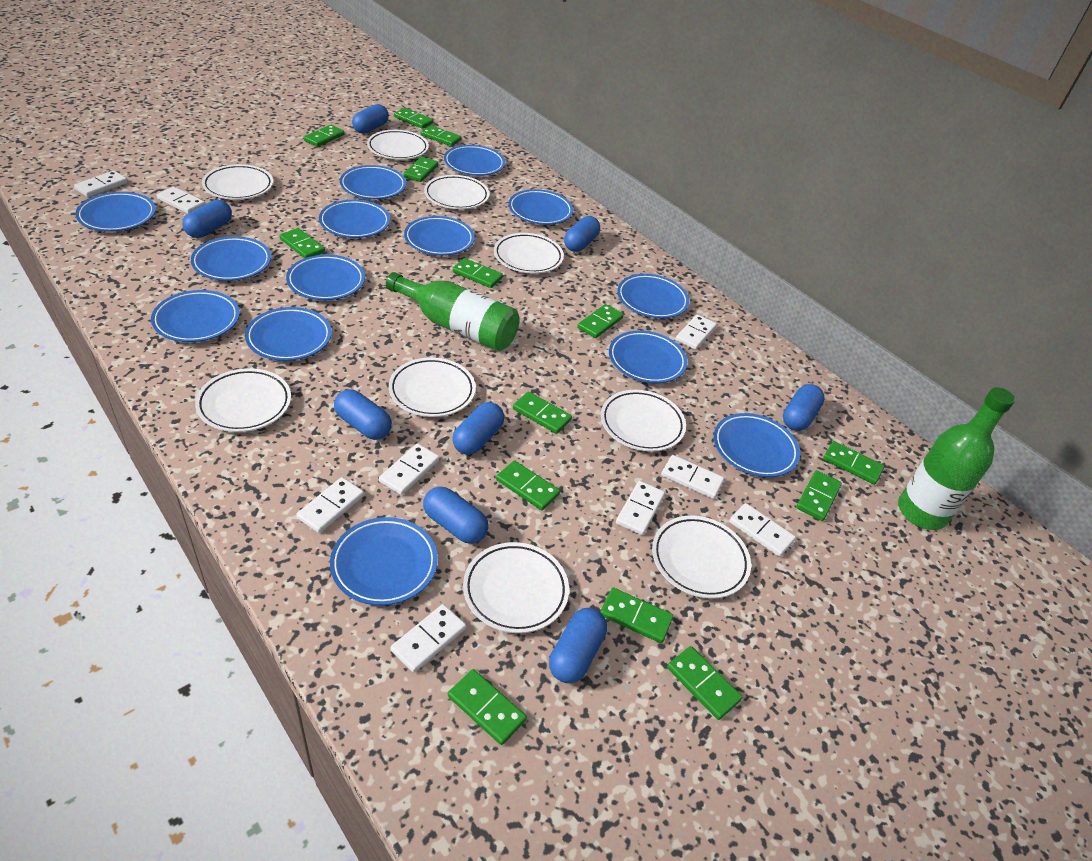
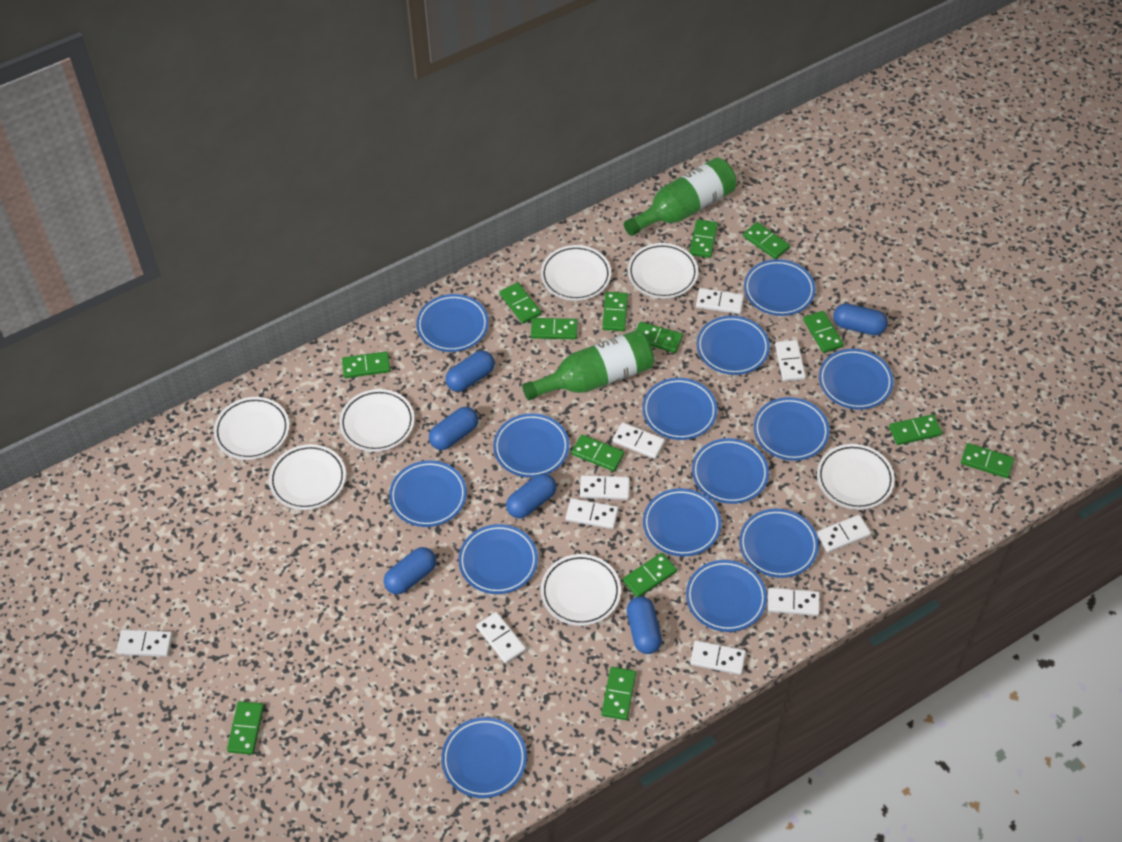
blue capsule: [182,200,232,238] [334,389,392,440] [352,104,389,134] [423,487,488,544] [452,402,504,455] [549,608,607,683] [564,216,600,252] [783,384,825,431] = 8 -> [384,547,436,595] [429,407,478,450] [445,351,495,392] [506,473,557,519] [627,596,662,654] [833,303,888,335] = 6
white domino: [74,171,128,197] [157,186,205,214] [296,477,364,533] [379,444,440,495] [391,604,466,673] [616,481,665,535] [661,455,724,499] [675,314,717,350] [729,503,796,557] = 9 -> [116,630,173,657] [476,612,526,664] [566,498,619,529] [580,475,630,500] [612,422,665,459] [690,640,746,675] [696,288,744,314] [767,587,820,616] [775,340,806,381] [816,515,871,553] = 10
white plate: [195,368,291,432] [202,164,273,200] [367,130,429,160] [389,357,476,417] [424,175,489,209] [463,542,569,633] [494,233,564,274] [601,390,686,452] [652,516,751,599] = 9 -> [214,397,289,460] [269,444,346,510] [339,389,415,452] [541,245,611,301] [541,554,621,626] [628,243,698,299] [817,444,895,510] = 7

